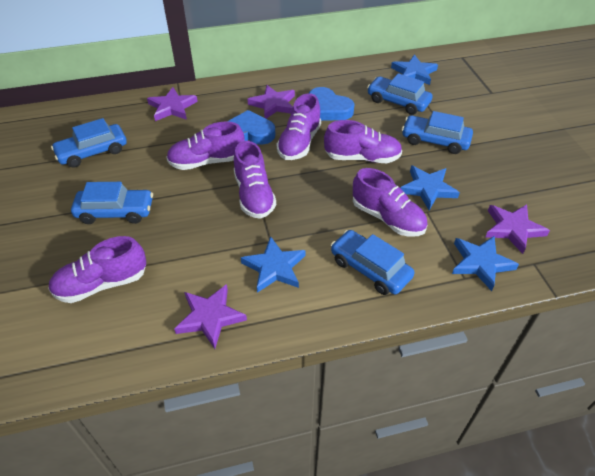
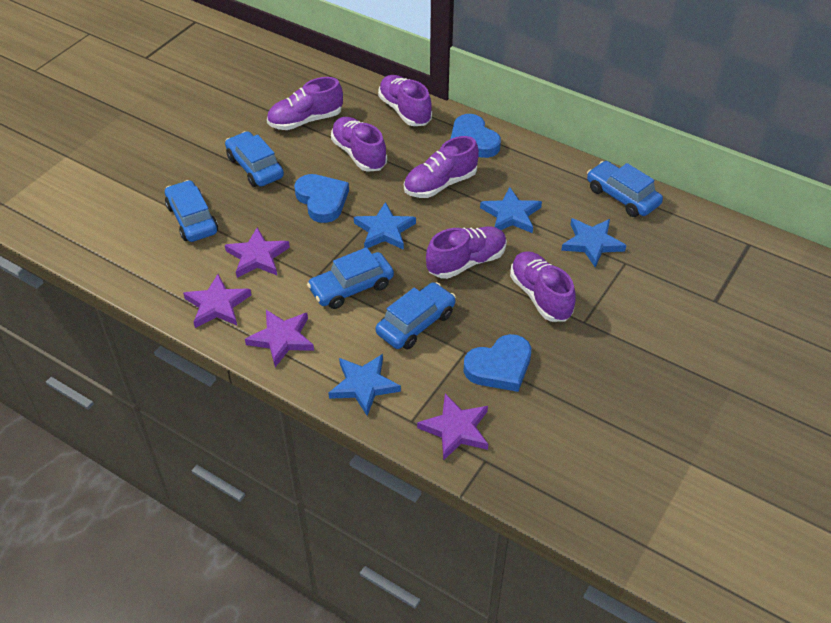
blue heart: [227,110,275,145] [309,87,354,120] = 2 -> [294,174,349,223] [451,114,501,158] [463,334,531,392] = 3

